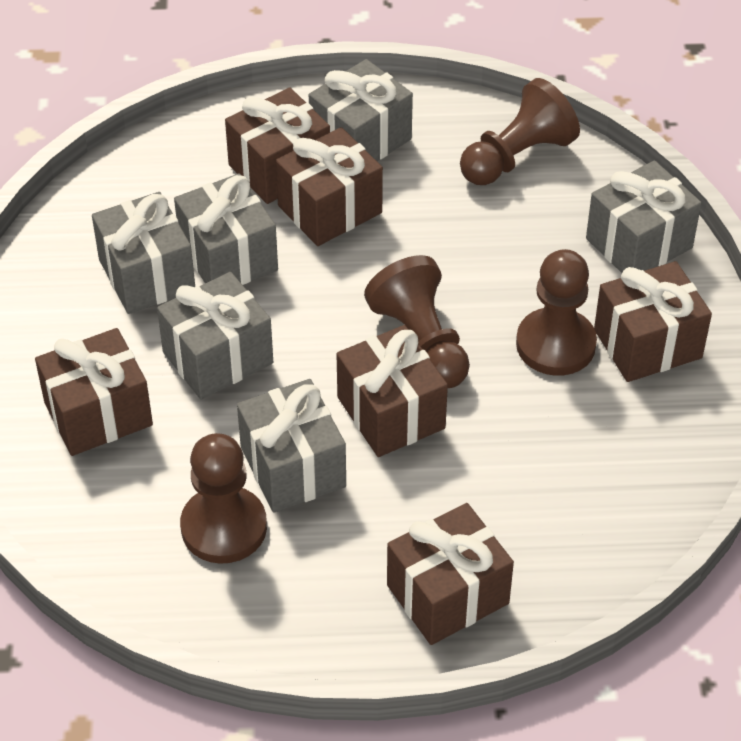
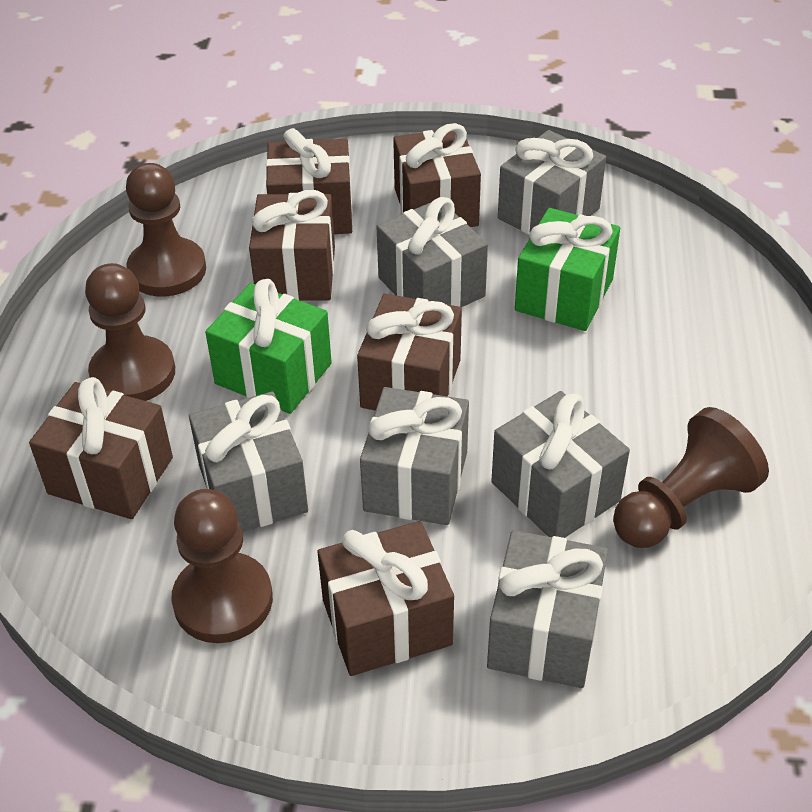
green gift: none = 0 -> [205,279,332,414] [515,208,620,331] = 2

